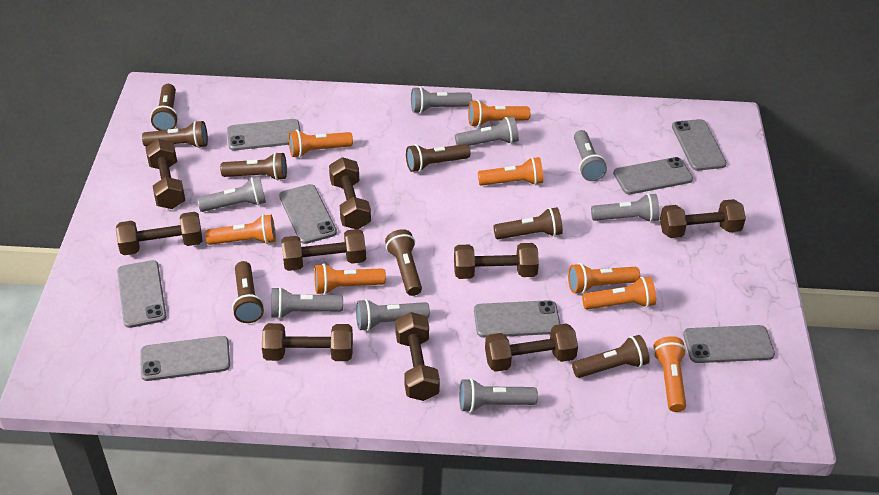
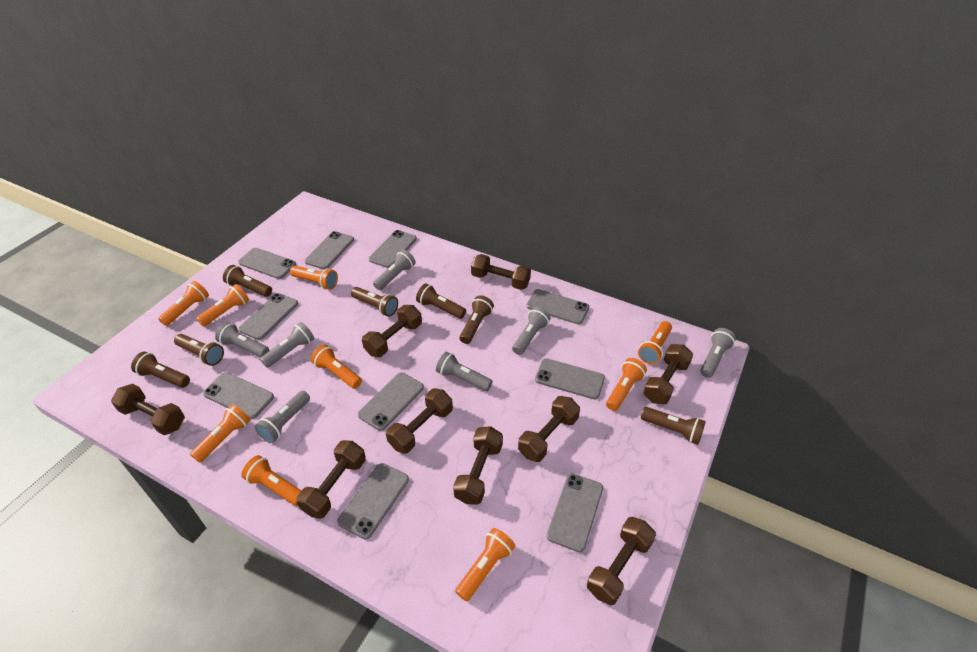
brown flashlight: [142,121,208,148] [150,84,178,131] [220,152,287,180] [232,261,264,323] [385,229,422,296] [406,144,471,172] [493,207,563,239] [572,335,650,378] = 8 -> [131,352,190,388] [174,334,224,366] [223,265,272,297] [351,287,398,316] [416,283,466,319] [459,295,494,344] [641,407,706,445] = 7
grey flashlight: [197,177,266,212] [271,287,343,319] [356,299,430,331] [411,87,472,113] [455,117,519,146] [459,378,538,413] [574,130,607,181] [591,193,659,222] = 8 -> [215,322,269,358] [255,391,310,443] [260,322,314,368] [373,250,416,290] [436,352,493,391] [512,307,551,355] [700,328,736,378] = 7
grey phone: [117,260,166,328] [141,336,230,381] [227,119,300,151] [279,184,337,244] [474,300,560,338] [613,157,693,194] [672,119,727,171] [683,325,775,363] = 8 -> [203,372,274,419] [238,248,296,279] [239,293,298,340] [305,231,354,269] [337,463,409,539] [358,372,424,431] [369,230,417,268] [527,289,589,324] [535,358,605,399] [546,473,603,552] = 10
orange flashlight: [205,214,276,245] [289,130,353,158] [314,264,386,295] [468,100,530,127] [478,157,543,186] [568,263,640,294] [582,277,656,310] [653,336,686,412] = 8 -> [158,281,209,326] [190,404,250,463] [196,284,249,327] [242,455,301,506] [290,266,338,290] [311,345,362,389] [455,528,515,601] [606,358,647,411] [638,321,672,364] = 9

